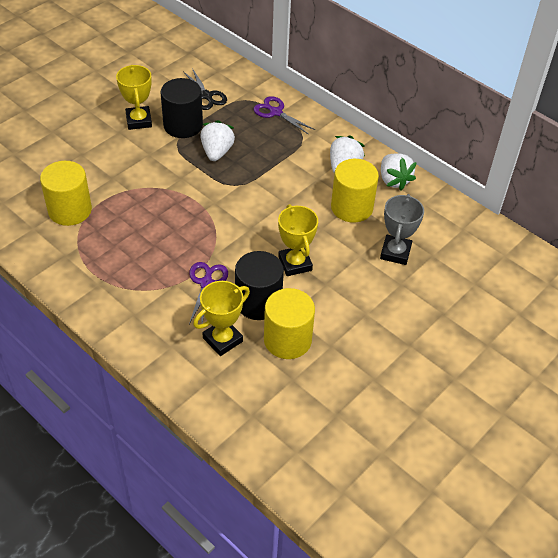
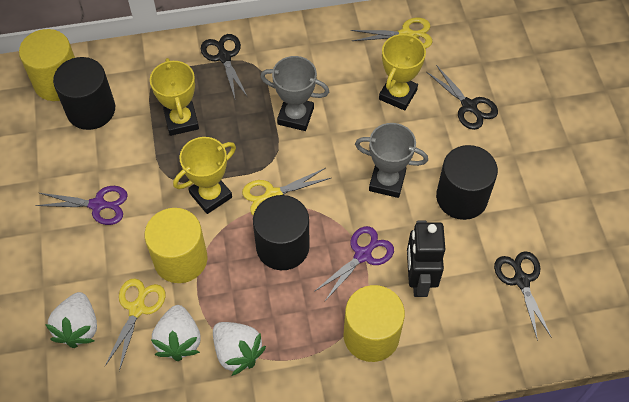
black cylinder: [160,78,203,138] [235,251,284,320] = 2 -> [53,57,115,130] [253,195,310,270] [436,145,498,220] = 3
black robot: none = 0 -> [407,221,445,297] = 1
black scissors: [183,68,227,110] = 1 -> [201,34,248,99] [427,65,498,130] [494,251,552,341] = 3
grey trophy: [380,194,424,265] = 1 -> [260,56,329,131] [355,123,428,198] = 2
yellow scissors: none = 0 -> [104,279,166,371] [242,168,331,215] [351,18,433,49] = 3

